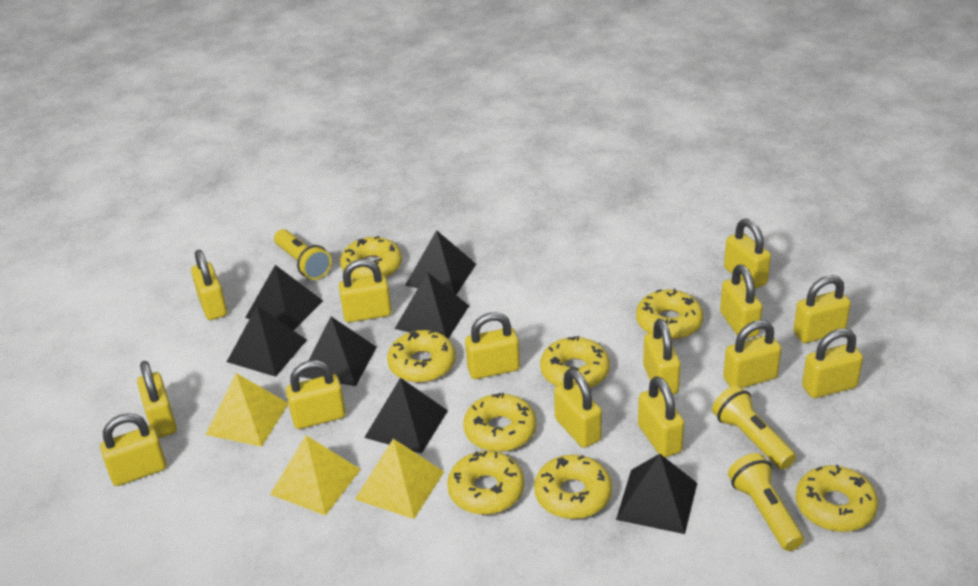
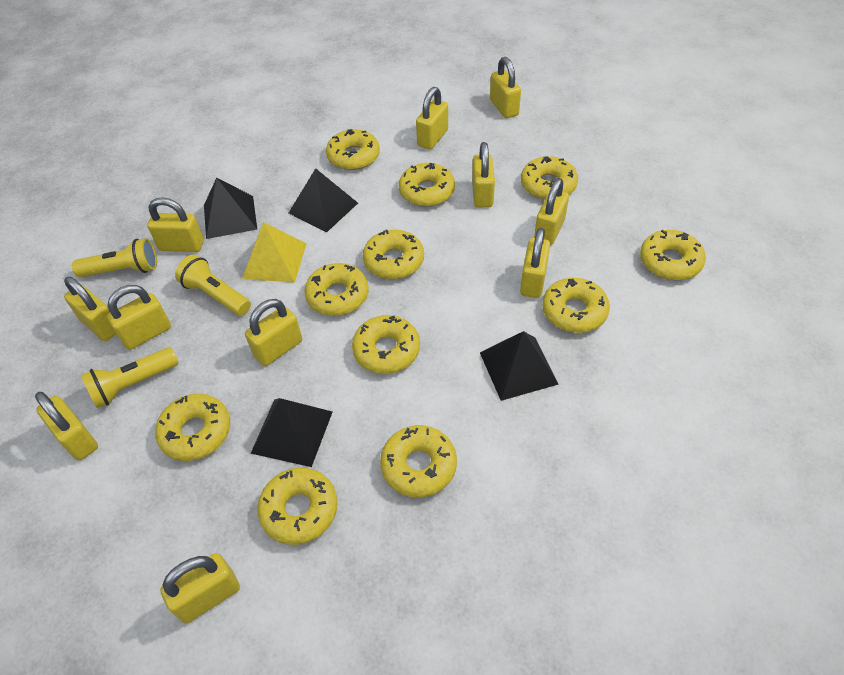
black pyramid: [227,306,307,377] [245,265,323,331] [300,317,377,386] [364,378,448,454] [395,272,469,339] [405,230,476,295] [616,454,697,534] = 7 -> [204,178,257,239] [250,398,332,467] [289,168,358,233] [480,331,559,401] = 4
yellow donut: [340,236,402,279] [387,330,456,382] [447,451,524,515] [463,393,536,452] [534,455,612,519] [540,336,610,388] [636,289,703,340] [796,465,878,532] = 8 -> [155,394,230,461] [257,467,337,545] [304,263,368,316] [326,129,380,170] [352,315,420,374] [363,230,424,279] [380,425,457,497] [399,163,455,207] [521,156,578,200] [542,278,610,333] [640,230,706,280] = 11
yellow padlock: [100,413,167,486] [137,361,177,438] [191,250,227,320] [286,360,346,429] [339,259,392,322] [465,312,520,379] [554,369,602,448] [638,376,684,457] [643,319,681,394] [720,264,763,338] [723,320,781,388] [724,219,771,289] [793,275,851,343] [802,328,863,398] = 14 -> [35,392,98,461] [64,277,116,341] [107,285,171,350] [147,197,204,252] [160,553,240,623] [245,299,302,366] [416,87,448,149] [472,142,495,208] [490,57,521,118] [520,228,550,298] [534,178,569,246] = 11
yellow pyramid: [205,373,289,447] [270,435,361,516] [355,439,444,519] = 3 -> [242,222,307,283] = 1

